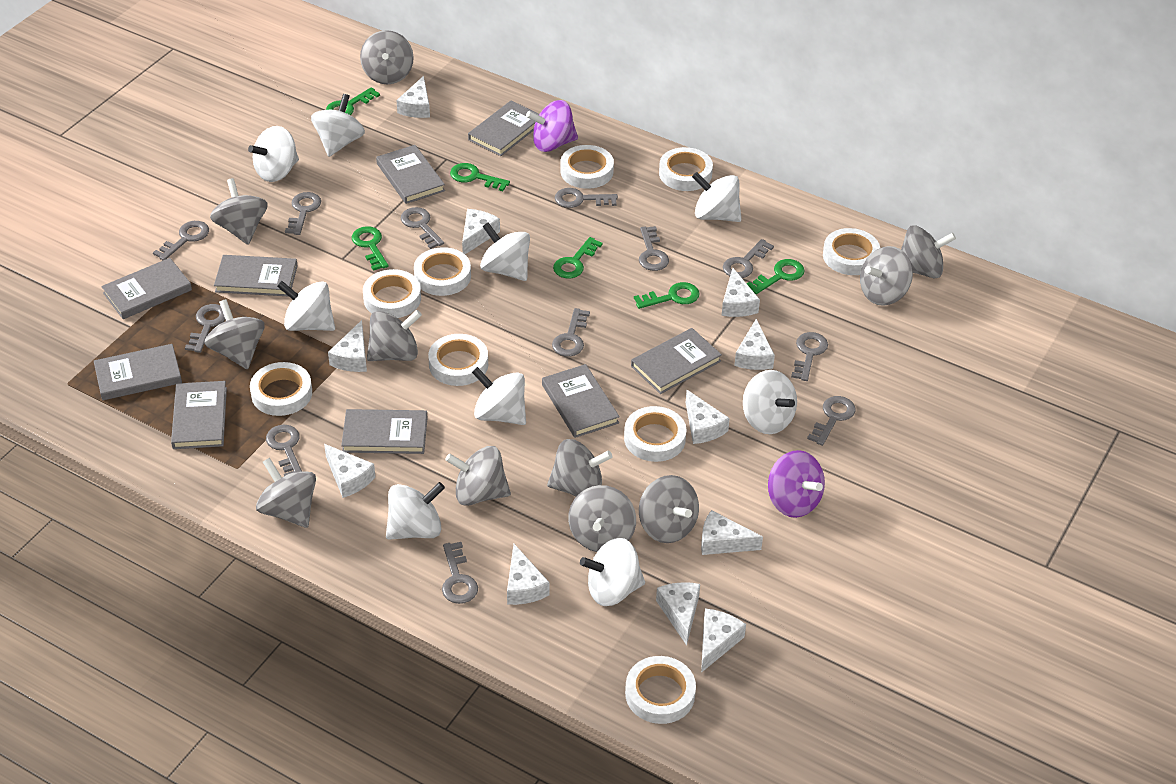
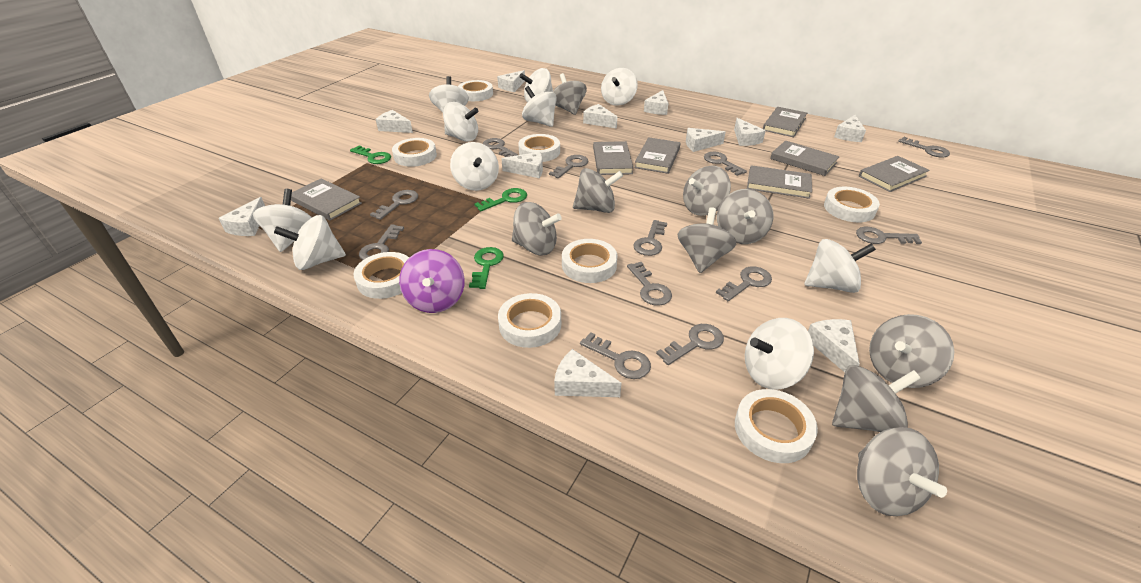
green key: [326,87,380,115] [352,226,388,271] [450,163,510,191] [553,237,603,278] [634,282,699,309] [747,259,805,294] = 6 -> [350,145,391,164] [469,247,504,289] [475,188,527,211] = 3
grey book: [94,344,182,400] [101,258,192,319] [171,381,227,449] [214,255,298,296] [341,409,428,454] [376,145,445,204] [468,100,539,156] [542,364,620,438] [631,328,722,394] = 9 -> [291,178,362,221] [593,141,634,175] [634,137,681,174] [747,165,812,199] [763,107,807,137] [770,141,840,176] [859,156,930,192] = 7
grey spinning top: [205,299,265,369] [210,178,268,245] [256,458,316,528] [360,30,414,84] [367,310,422,361] [445,446,511,506] [547,439,612,497] [568,485,636,552] [639,475,699,543] [860,246,913,306] [901,225,956,279] = 11 -> [512,202,562,255] [552,73,587,115] [573,168,623,213] [678,207,737,273] [683,166,731,216] [717,189,773,244] [832,365,921,432] [857,427,947,516] [869,314,954,388] = 9
purple spinning top: [526,100,578,152] [768,450,825,518] = 2 -> [399,249,465,313] = 1
white spinning top: [248,126,299,182] [277,281,335,331] [311,94,365,157] [386,482,445,540] [472,367,526,425] [480,222,530,281] [580,538,645,606] [692,172,742,222] [743,370,797,434] = 9 -> [253,189,312,252] [274,215,346,270] [429,76,469,113] [443,102,479,142] [450,142,499,191] [519,68,553,102] [522,86,557,127] [601,68,638,106] [745,318,814,390] [805,239,876,293] = 10
white tape: [250,362,312,416] [363,269,421,318] [414,247,471,296] [428,334,488,386] [560,145,614,189] [624,406,687,462] [625,656,696,724] [659,147,713,191] [823,228,880,275] = 9 -> [354,252,409,299] [392,138,437,167] [458,80,493,101] [498,293,561,348] [518,134,560,162] [562,239,618,283] [735,389,818,463] [824,187,880,223] = 8

